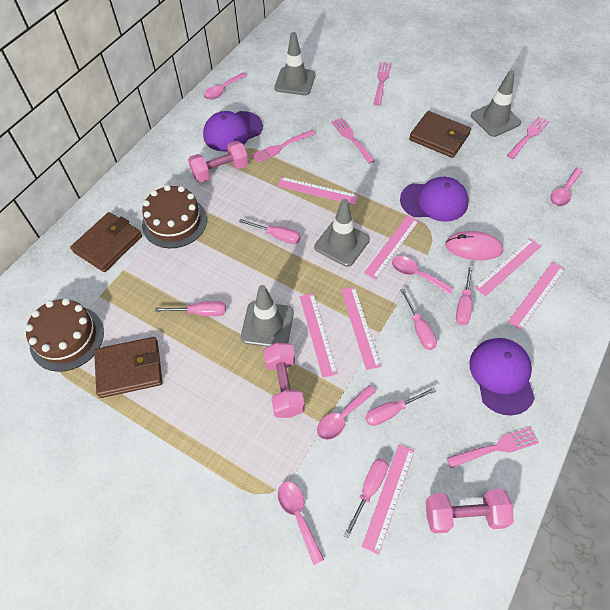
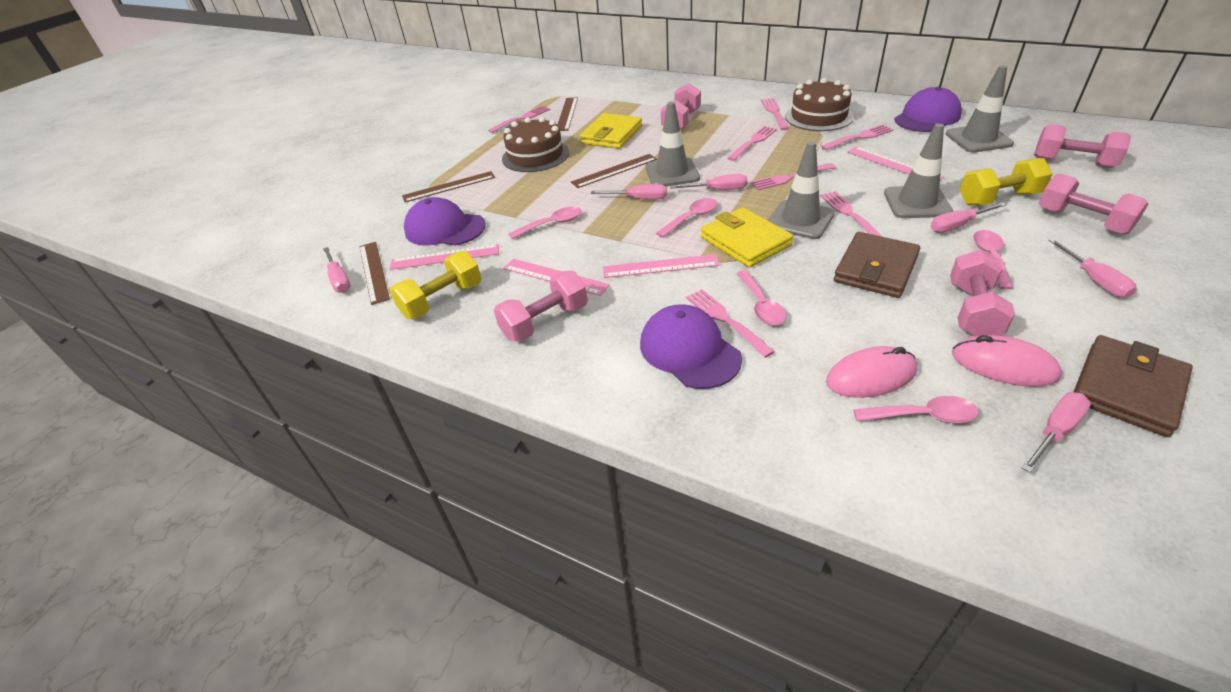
brown ruler: none = 0 -> [359,242,390,305] [402,171,495,202] [557,97,578,131] [571,154,657,188] = 4
brown wallet: [70,212,142,272] [94,337,162,398] [409,111,471,158] = 3 -> [834,232,920,298] [1074,335,1193,437] = 2
pink dumbbell: [188,141,249,183] [263,343,305,418] [426,489,514,534] = 3 -> [494,271,588,342] [661,83,701,129] [950,249,1015,336] [1034,124,1131,168] [1038,173,1148,235] = 5
pink fork: [251,130,315,163] [331,117,375,164] [374,62,391,105] [447,427,539,468] [507,116,549,159] = 5 -> [488,106,550,133] [686,289,775,358] [727,126,777,161] [751,163,836,190] [761,98,789,130] [820,191,883,237] [821,124,893,150] = 7
pink mouse: [445,231,503,260] = 1 -> [826,346,917,398] [952,335,1062,387] = 2
pink ruler: [277,177,358,205] [300,293,338,378] [341,287,381,370] [362,444,415,555] [364,215,419,280] [474,238,541,296] [508,262,565,330] = 7 -> [390,244,499,270] [503,259,610,296] [603,254,720,278] [847,146,944,180] = 4
yellow dumbbell: none = 0 -> [390,251,482,319] [960,158,1052,205] = 2
yellow wallet: none = 0 -> [580,113,642,149] [701,207,793,268] = 2

